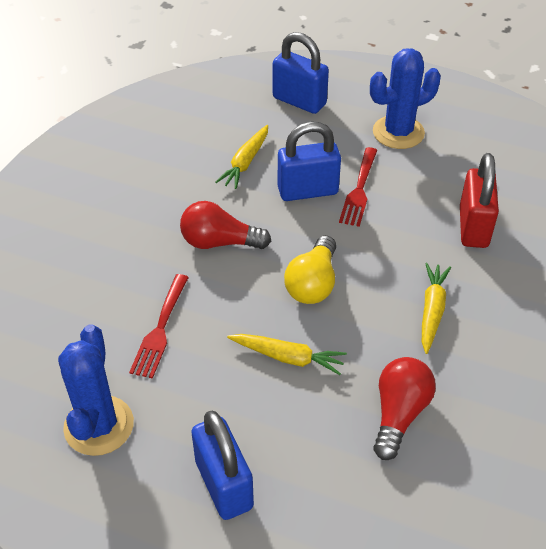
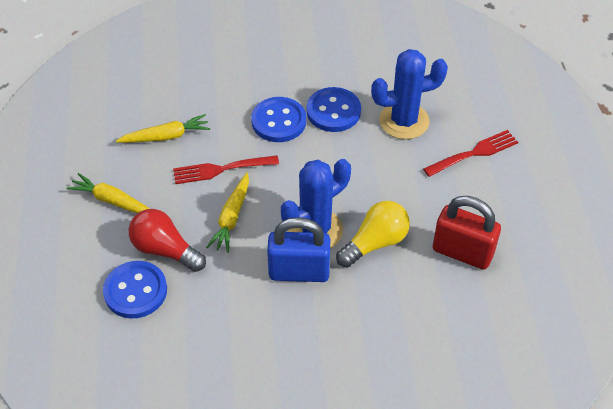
blue button: none = 0 -> [103,261,167,319] [251,97,306,142] [307,87,361,132] = 3
blue padlock: [191,411,254,520] [273,32,329,114] [278,122,341,201] = 3 -> [267,217,330,282] = 1
red light bulb: [180,201,271,249] [373,357,436,460] = 2 -> [129,209,206,272] = 1

